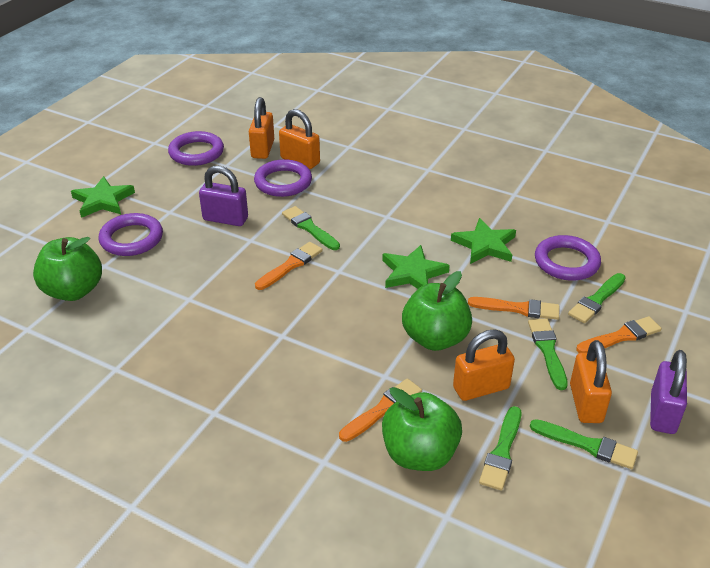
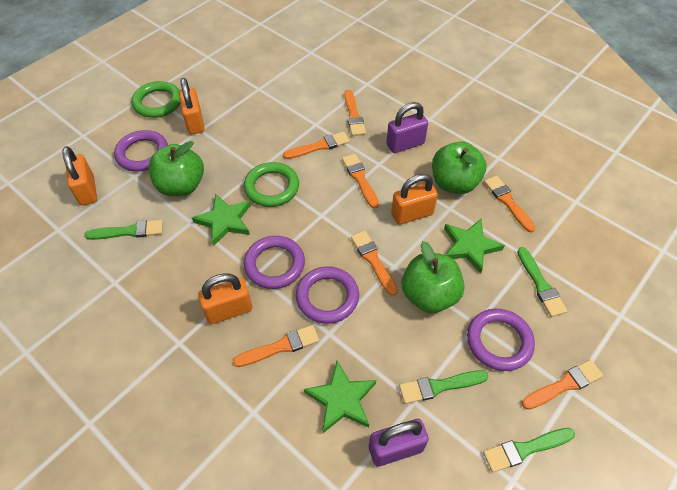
green brush: [282,206,340,250] [479,406,521,491] [528,318,568,390] [530,419,638,469] [568,273,626,323] = 5 -> [85,220,163,240] [399,370,488,404] [483,428,575,472] [517,247,567,317] = 4
green ring: none = 0 -> [132,81,180,118] [244,162,299,207] = 2
orange brush: [255,242,323,290] [339,378,422,442] [468,297,560,320] [576,316,662,353] = 4 -> [233,325,319,367] [283,132,350,159] [342,154,379,209] [344,90,366,136] [351,231,398,296] [484,176,536,233] [522,360,603,410] = 7

